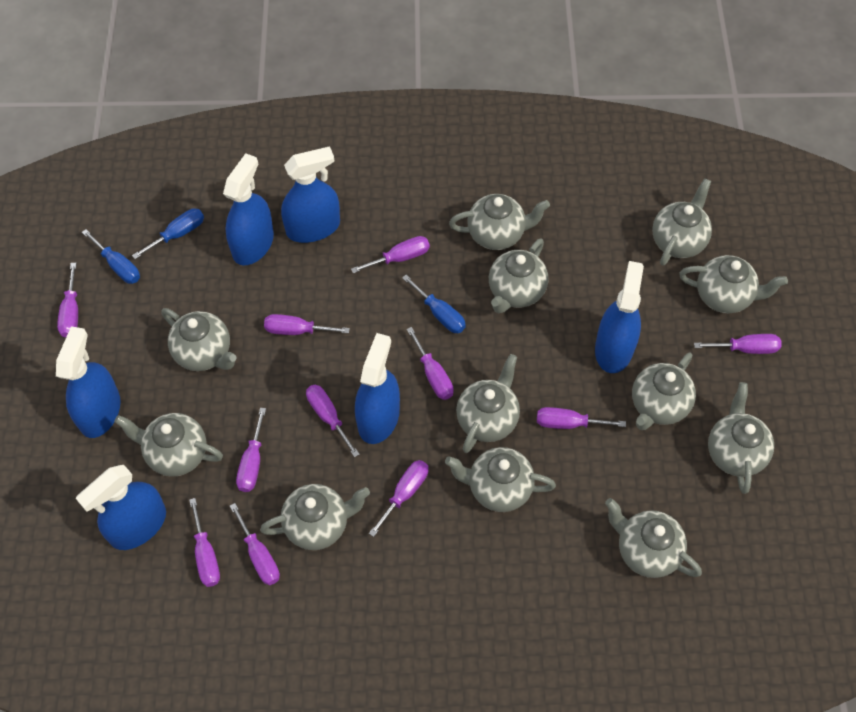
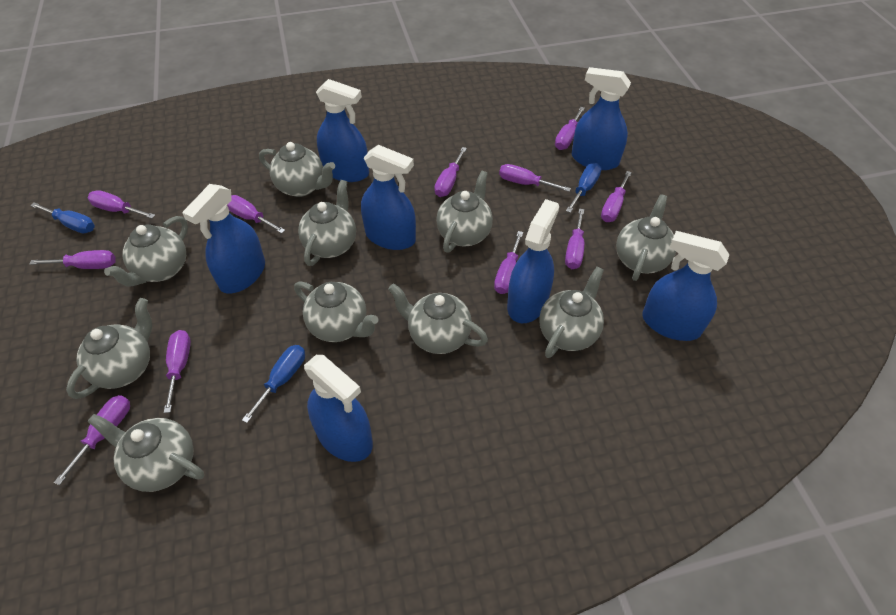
blue spray bottle: [56,326,121,438] [76,465,166,550] [223,153,274,266] [281,146,340,243] [355,333,400,444] [595,261,644,373] = 6 -> [182,184,265,294] [304,355,373,462] [316,79,369,182] [361,145,416,250] [507,199,559,323] [572,67,631,170] [642,231,729,341] = 7
grey teapot: [114,413,223,477] [162,308,237,371] [260,484,370,550] [445,447,556,512] [449,194,550,250] [456,354,520,453] [489,239,548,313] [605,498,702,578] [632,352,696,430] [652,178,712,266] [679,255,788,313] [708,382,774,494] = 12 -> [66,298,152,399] [87,414,204,492] [104,216,188,286] [259,142,335,197] [294,281,378,342] [298,180,356,266] [388,284,488,354] [436,170,493,253] [539,267,604,358] [616,194,676,281] = 10

